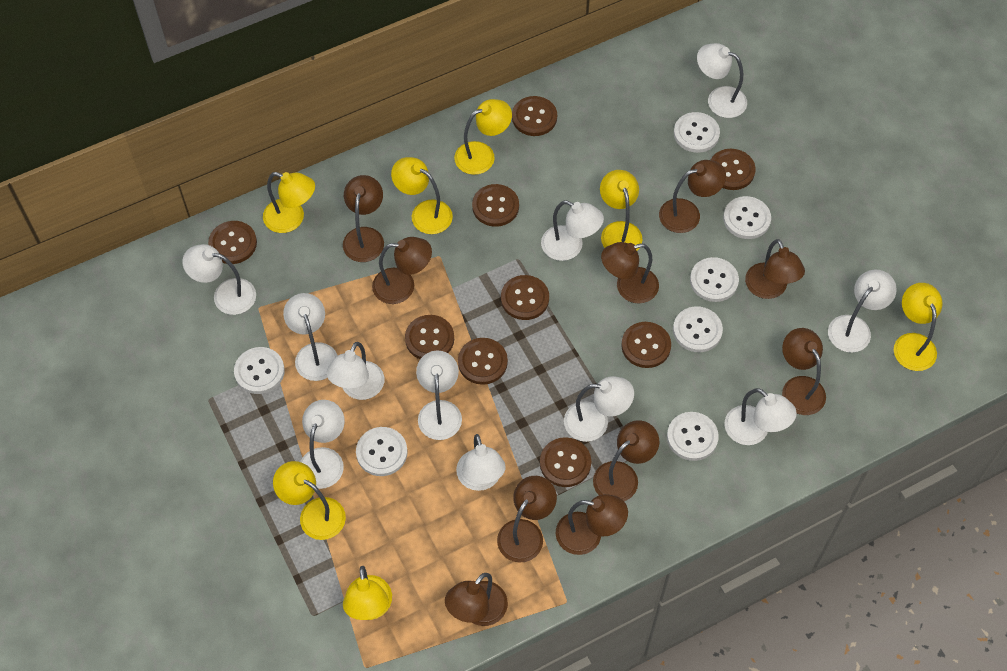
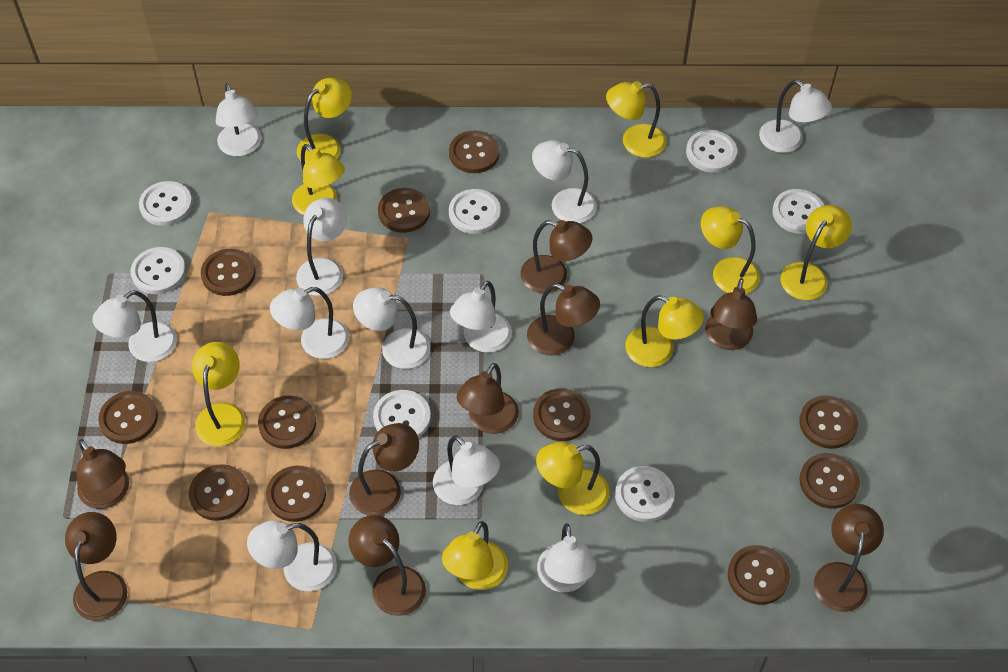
brown button: [208,221,257,264] [405,315,454,359] [458,338,508,385] [472,184,519,227] [501,275,549,320] [512,96,557,136] [540,437,591,487] [621,322,671,368] [711,149,756,190] = 9 -> [98,391,158,444] [189,464,249,521] [201,249,256,296] [258,396,316,449] [266,466,326,522] [378,188,430,233] [449,130,500,173] [533,388,590,441] [728,545,790,605] [799,395,858,449] [799,453,860,509] = 11
brown lamp: [343,175,384,262] [372,237,432,304] [445,573,508,626] [497,476,557,562] [556,494,628,555] [593,420,659,501] [601,242,659,304] [659,160,726,233] [745,239,805,299] [782,328,826,415] = 10 -> [65,512,127,621] [77,439,129,509] [348,515,426,616] [349,423,419,515] [457,363,519,434] [520,220,592,293] [527,284,600,355] [705,278,757,350] [814,504,884,612] = 9
yellow lamp: [263,172,315,233] [273,461,346,540] [343,566,392,620] [391,157,453,234] [454,99,512,175] [600,170,643,251] [894,283,943,371] = 7 -> [192,342,246,446] [292,144,345,215] [297,78,352,162] [442,521,508,590] [536,442,610,515] [606,81,666,157] [625,296,704,367] [701,206,760,294] [780,205,852,300] = 9

